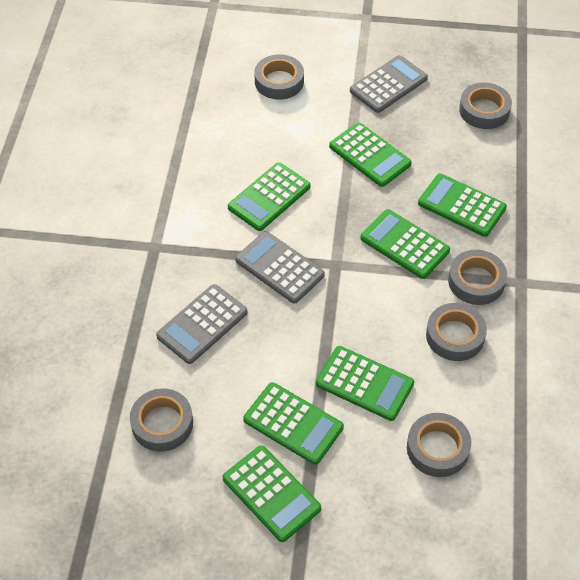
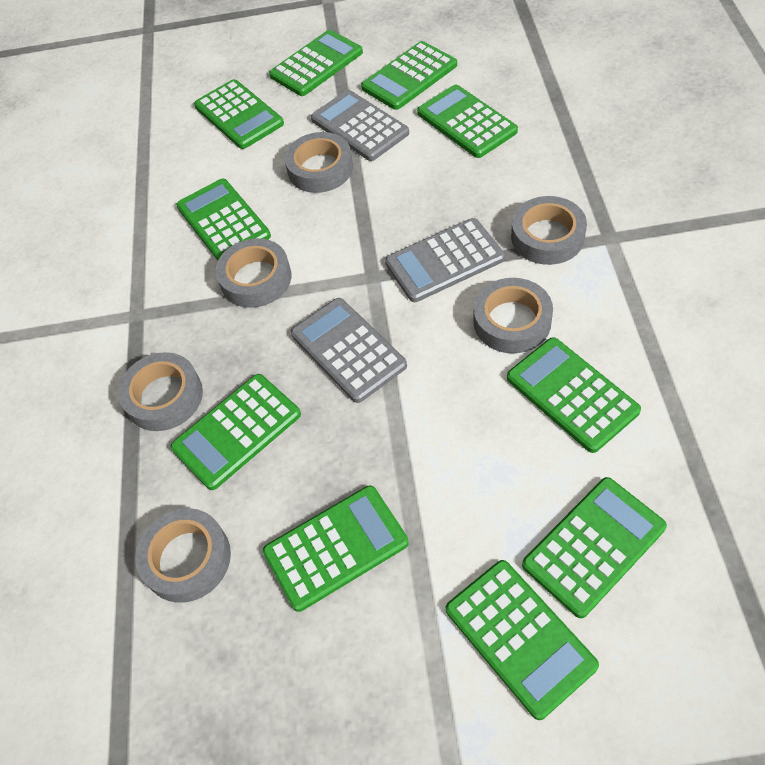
green calculator: [223,445,321,542] [228,162,311,231] [243,382,344,465] [316,346,414,421] [329,122,412,187] [360,209,450,279] [418,174,507,237] = 7 -> [170,374,301,490] [176,179,271,260] [194,79,284,149] [263,485,409,612] [269,30,363,96] [361,41,457,110] [417,85,518,158] [446,560,599,720] [507,337,641,453] [522,477,667,618] = 10

